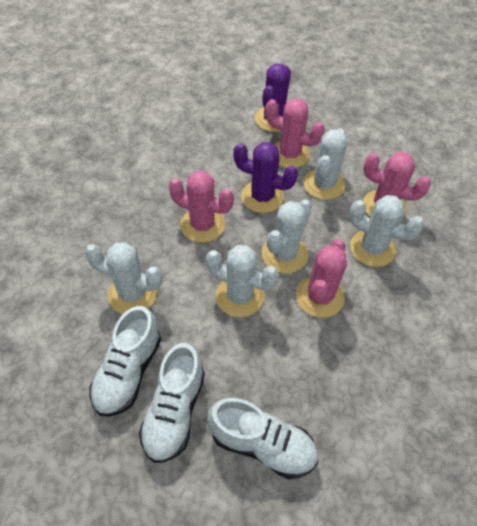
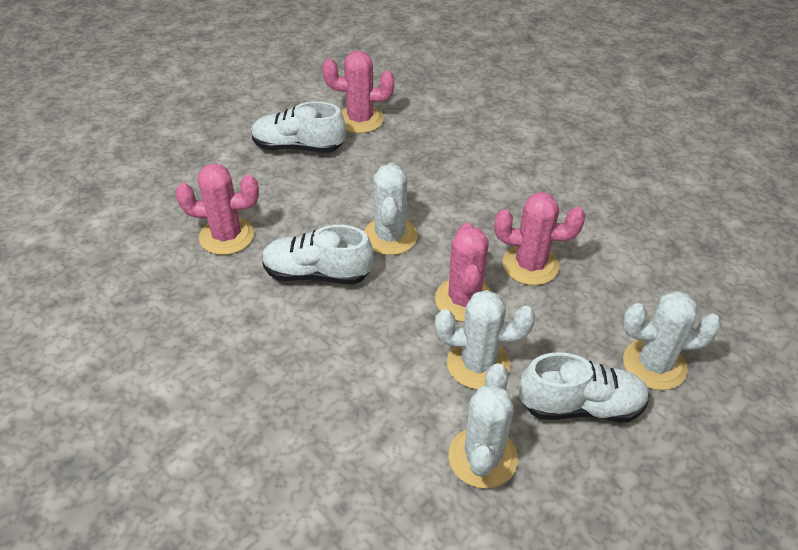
purple cactus: [233,142,298,213] [255,64,291,132] = 2 -> none = 0
white cactus: [85,242,162,314] [206,245,279,317] [262,199,312,274] [303,129,347,200] [349,195,424,267] = 5 -> [364,163,418,255] [435,290,535,390] [448,363,518,489] [623,291,721,390] = 4

